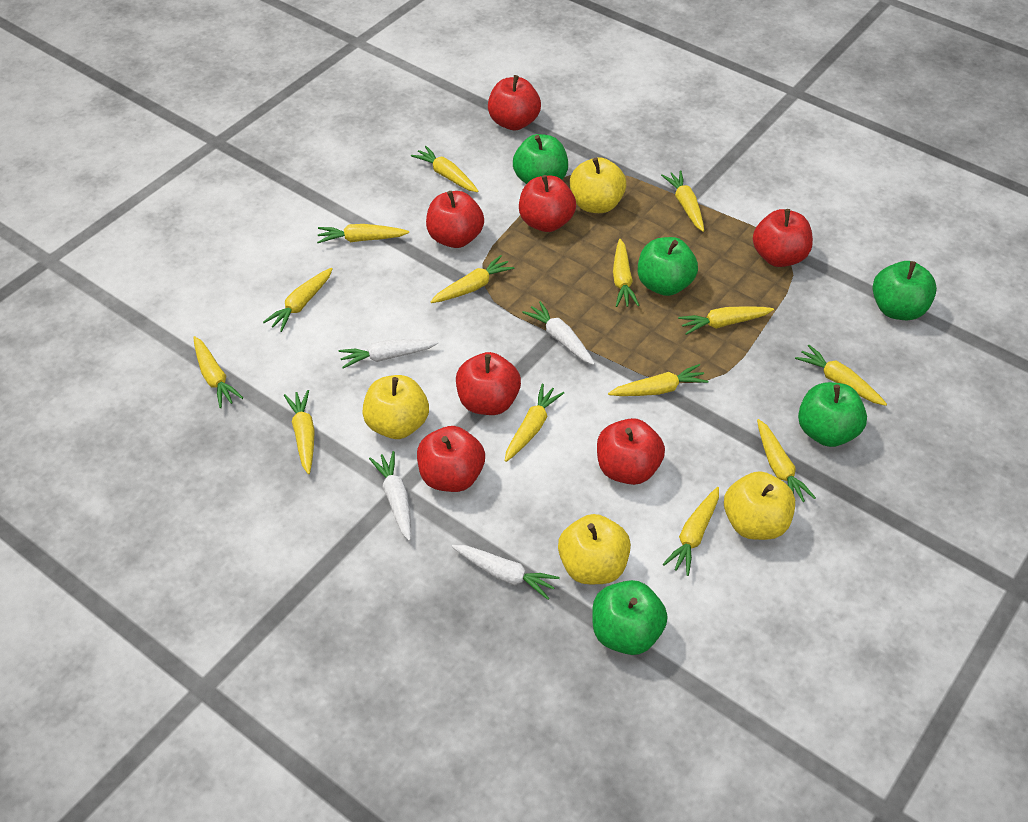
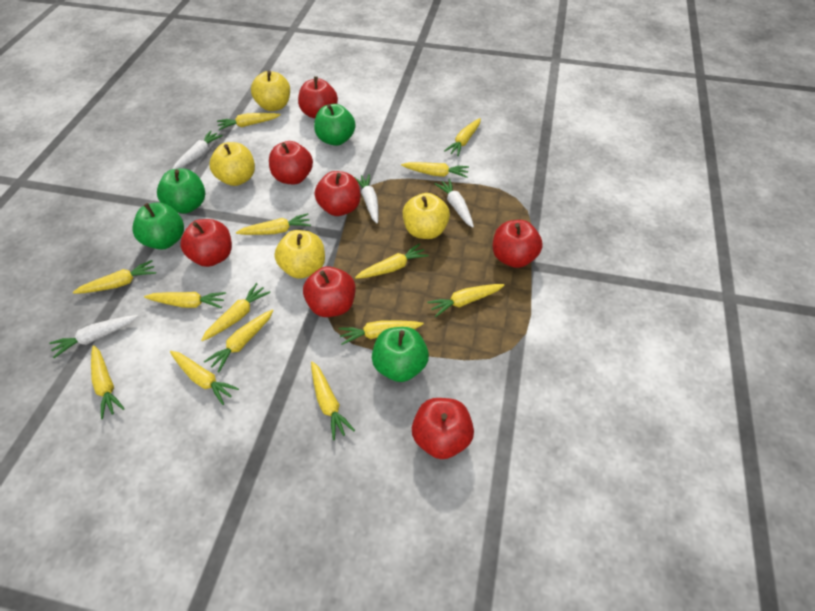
green apple: [513,134,568,184] [592,580,667,655] [638,237,698,296] [798,382,867,447] [873,261,937,320] = 5 -> [132,202,184,249] [157,168,205,213] [314,104,356,146] [372,327,429,382] = 4

